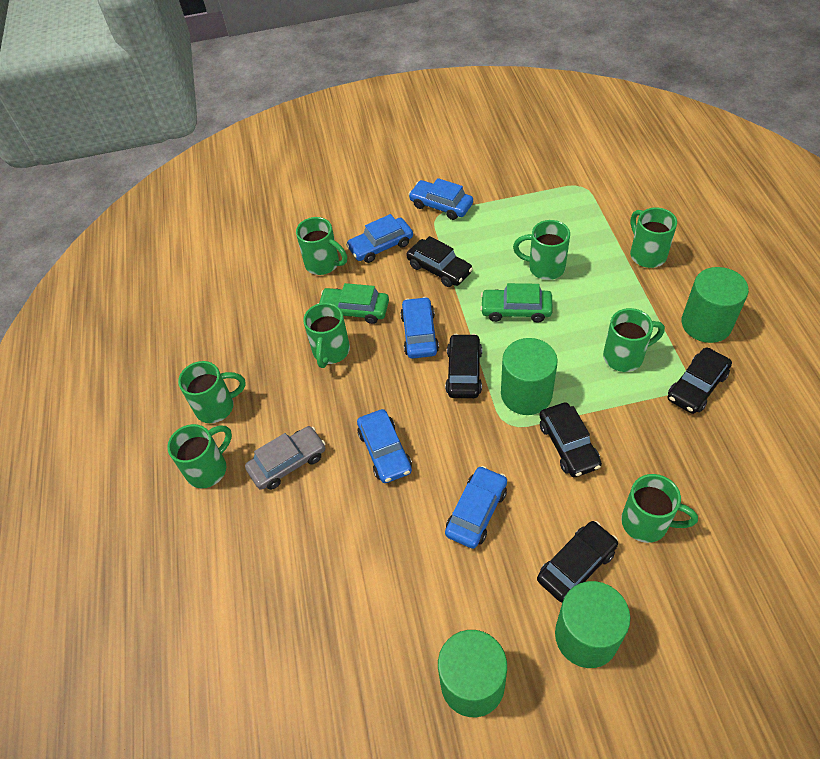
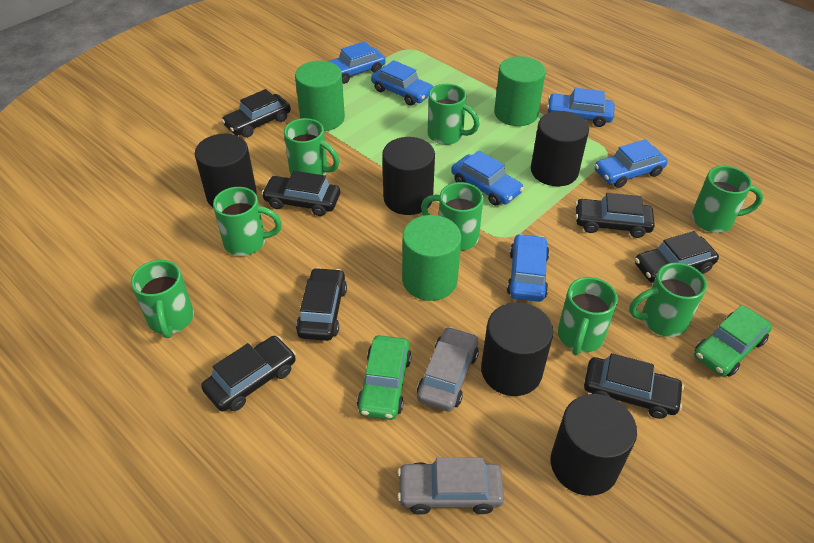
black car: [406,236,473,287] [445,334,482,398] [537,521,618,603] [539,402,602,477] [668,348,732,414] = 5 -> [201,336,296,412] [222,89,291,138] [261,171,340,216] [296,267,347,341] [575,193,655,238] [584,353,684,419] [635,231,719,283] = 7
black cylinder: none = 0 -> [195,134,257,207] [382,137,435,215] [481,302,553,396] [531,111,589,186] [551,394,637,496] = 5
blue car: [346,214,413,263] [357,409,412,483] [400,297,439,359] [409,178,473,220] [445,466,507,549] = 5 -> [328,41,386,84] [371,60,433,106] [451,150,524,206] [507,234,549,302] [547,88,615,127] [594,139,668,188] = 6
green cylinder: [438,630,507,717] [501,338,558,415] [555,581,630,668] [682,267,749,343] = 4 -> [295,61,345,131] [402,215,461,301] [494,56,546,126] = 3
grey car: [245,426,326,490] = 1 -> [397,458,504,515] [417,327,479,412] = 2

